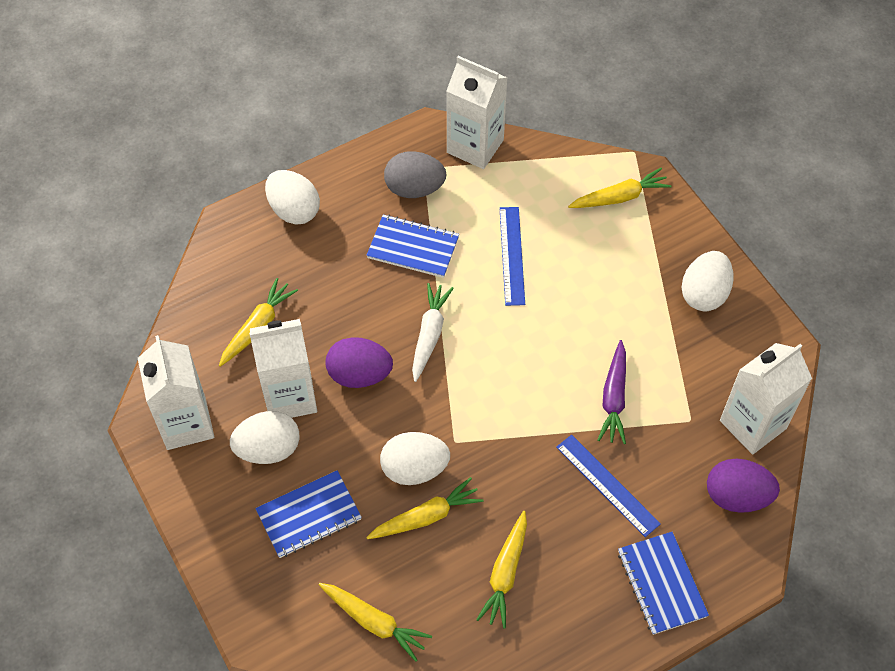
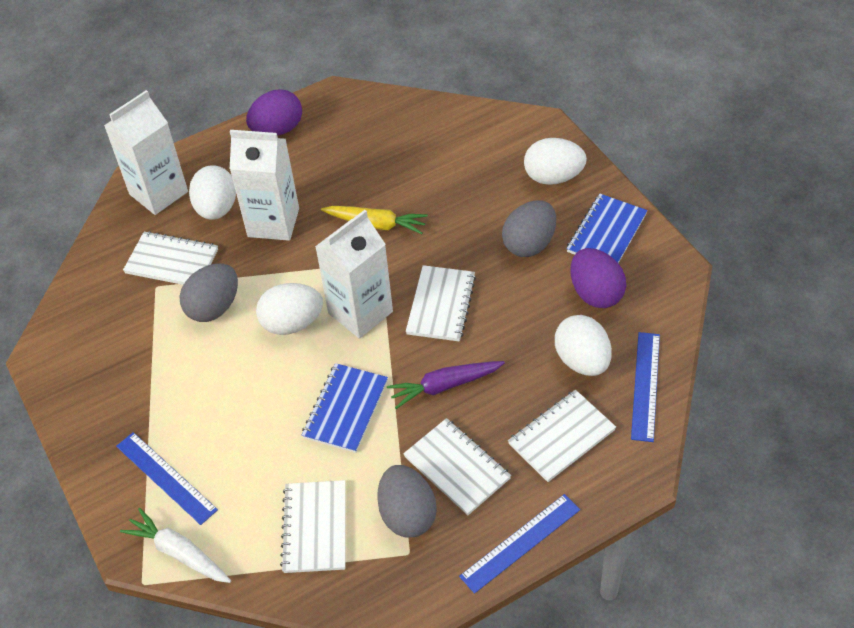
blue notebook: [255,470,362,558] [366,215,459,278] [618,532,709,635] = 3 -> [302,363,388,453] [567,194,648,263] = 2
blue ruler: [500,207,525,306] [556,435,661,537] = 2 -> [116,432,218,525] [459,494,580,594] [631,332,660,442] = 3
grey egg: [384,151,446,198] = 1 -> [179,263,238,322] [377,465,437,538] [502,200,556,257] = 3
white carton: [138,335,214,450] [249,319,317,418] [446,56,507,169] [720,343,812,454] = 4 -> [104,90,188,215] [230,130,299,241] [315,210,393,339] = 3
white notebook: none = 0 -> [123,231,218,285] [280,480,346,573] [403,418,511,515] [406,265,476,341] [508,390,616,482] = 5
yellow carrot: [219,278,298,367] [319,583,432,662] [366,477,483,539] [476,511,527,629] [568,168,672,208] = 5 -> [321,206,428,234] = 1

